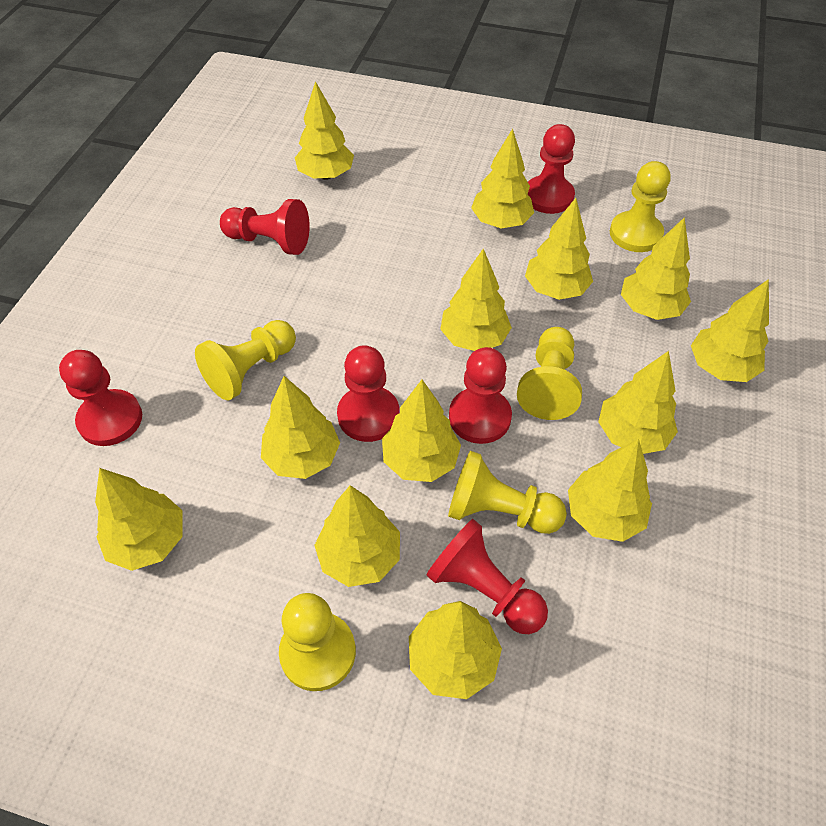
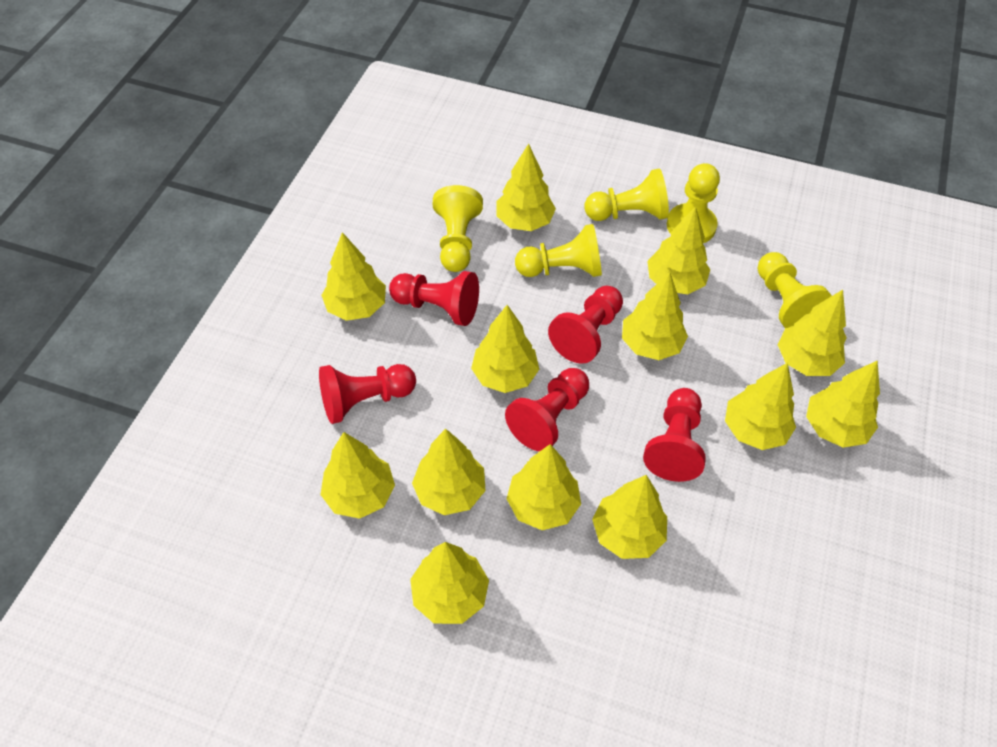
red pawn: [59,350,142,446] [220,199,310,255] [337,345,400,442] [426,519,548,634] [449,347,512,444] [527,124,575,214] = 6 -> [319,364,416,424] [389,271,479,326] [505,368,589,451] [548,286,623,364] [643,388,706,482] = 5

